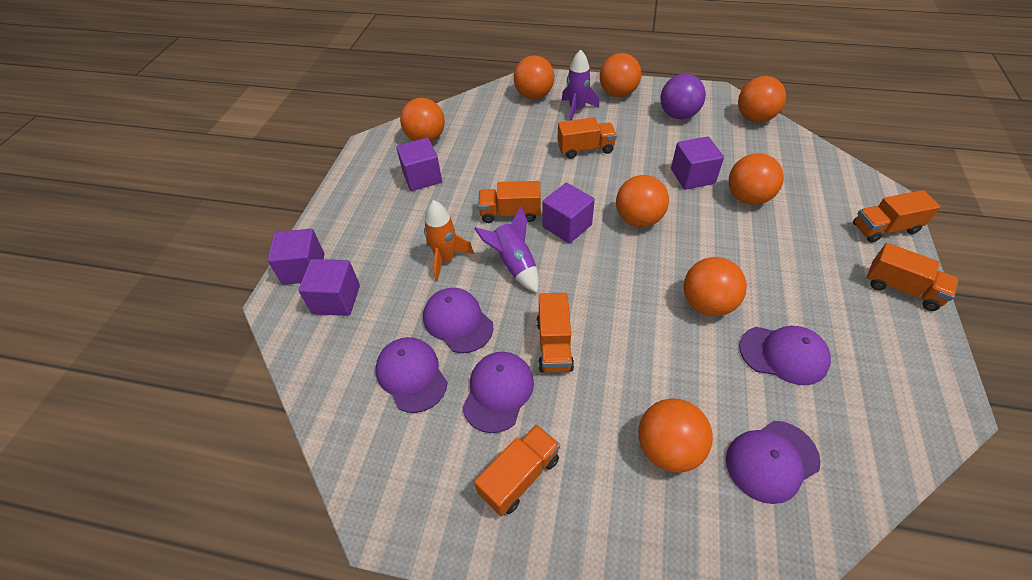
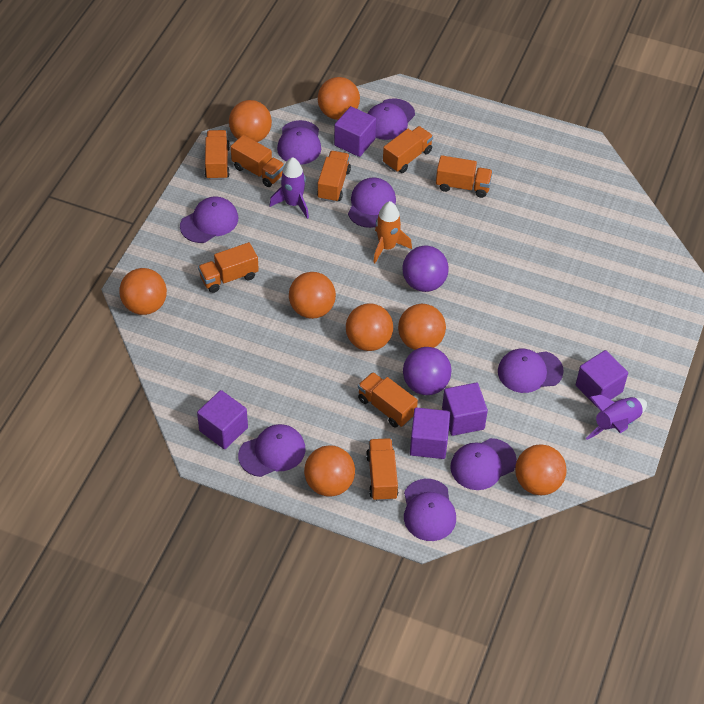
orange truck: [474,424,560,517] [478,181,541,223] [537,293,574,373] [558,117,617,159] [853,190,941,243] [866,243,959,311] = 6 -> [198,242,259,293] [204,130,230,180] [231,135,285,187] [317,151,351,203] [358,372,418,428] [366,438,399,501] [383,126,433,173] [436,155,493,198] = 8
purple ball: [661,74,706,119] = 1 -> [402,246,449,292] [403,347,452,395] = 2
purple cap: [376,337,448,413] [423,288,493,353] [462,352,534,433] [726,421,821,504] [739,326,831,385] = 5 -> [180,197,238,243] [238,424,305,477] [277,120,321,165] [348,177,396,228] [367,98,415,140] [404,479,456,541] [450,438,517,490] [498,349,564,393] = 8

